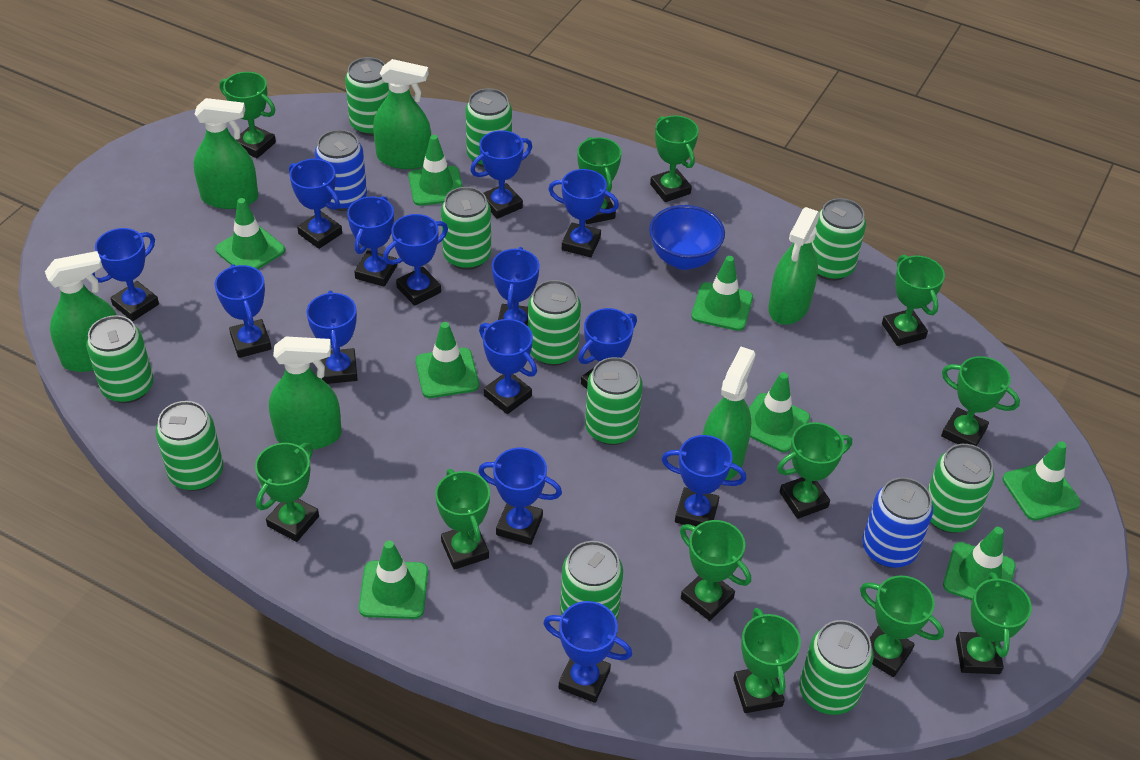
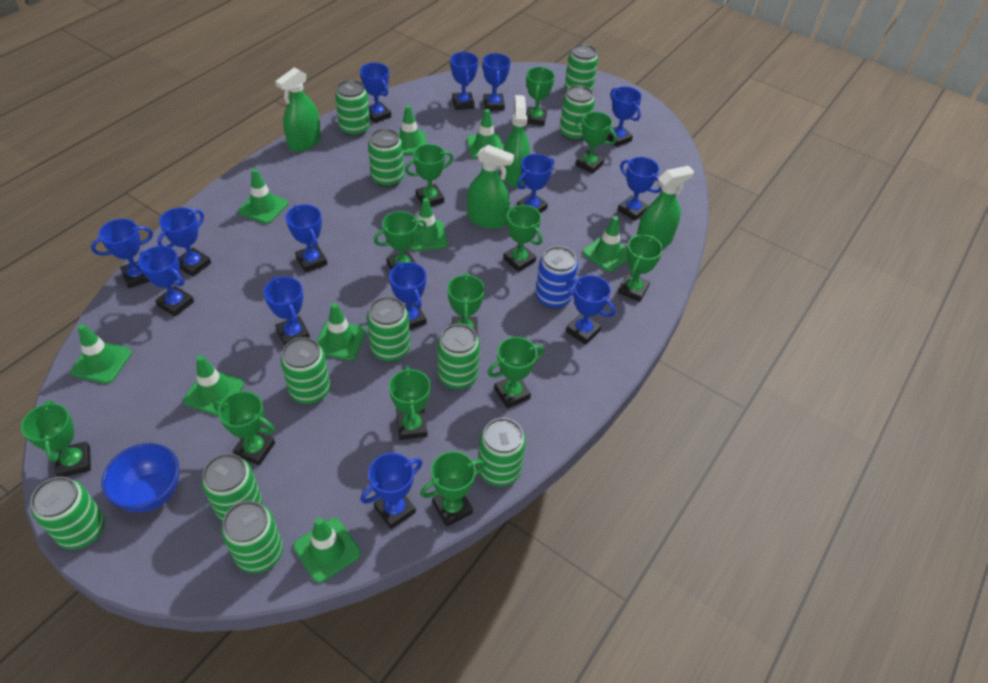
blue can: [315,130,367,211] [862,477,933,568] = 2 -> [535,246,578,309] = 1
green spray bottle: [45,251,117,372] [194,98,258,209] [269,336,342,450] [373,59,431,169] [702,347,755,480] [768,207,820,325] = 6 -> [275,68,321,152] [467,145,514,229] [504,95,530,187] [637,166,694,248] = 4
green traffic cone: [215,198,285,269] [359,540,428,619] [409,135,463,206] [415,322,479,398] [691,256,753,331] [749,372,810,452] [943,527,1016,600] [1002,441,1081,521] = 8 -> [70,324,132,384] [183,355,244,416] [238,169,288,224] [293,517,361,583] [317,303,366,361] [397,105,427,155] [409,198,448,251] [467,109,504,158] [583,216,627,272] = 9

